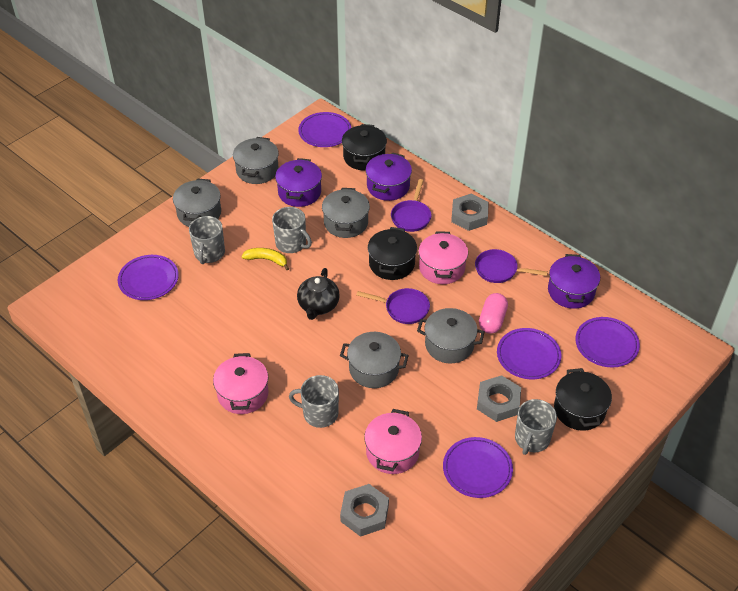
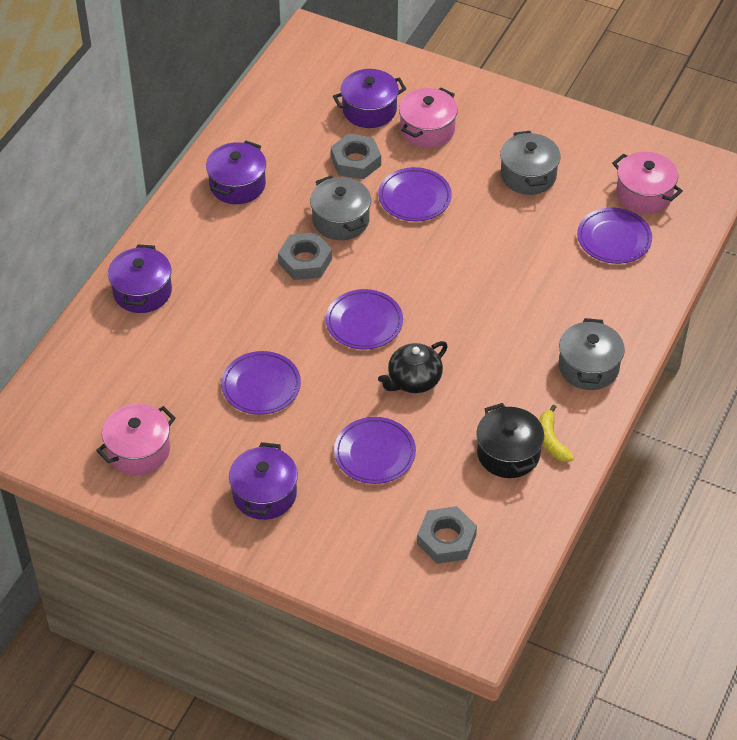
black pot: [342,124,387,170] [368,227,417,280] [554,368,612,431] = 3 -> [476,403,544,478] = 1
grey mug: [189,216,225,264] [272,207,312,253] [289,375,339,428] [515,399,557,455] = 4 -> none = 0
grey pot: [173,178,221,227] [233,137,279,184] [322,188,370,238] [340,332,409,388] [417,308,485,363] = 5 -> [310,175,371,240] [500,131,561,195] [559,318,625,390] = 3
pink capsule: [479,293,508,334] = 1 -> none = 0
purple pan: [356,288,430,324] [391,179,432,232] [475,249,548,283] = 3 -> none = 0
purple pot: [275,158,322,207] [366,153,412,201] [548,254,600,309] = 3 -> [108,244,172,313] [206,141,266,204] [229,442,298,520] [333,69,406,128] = 4

